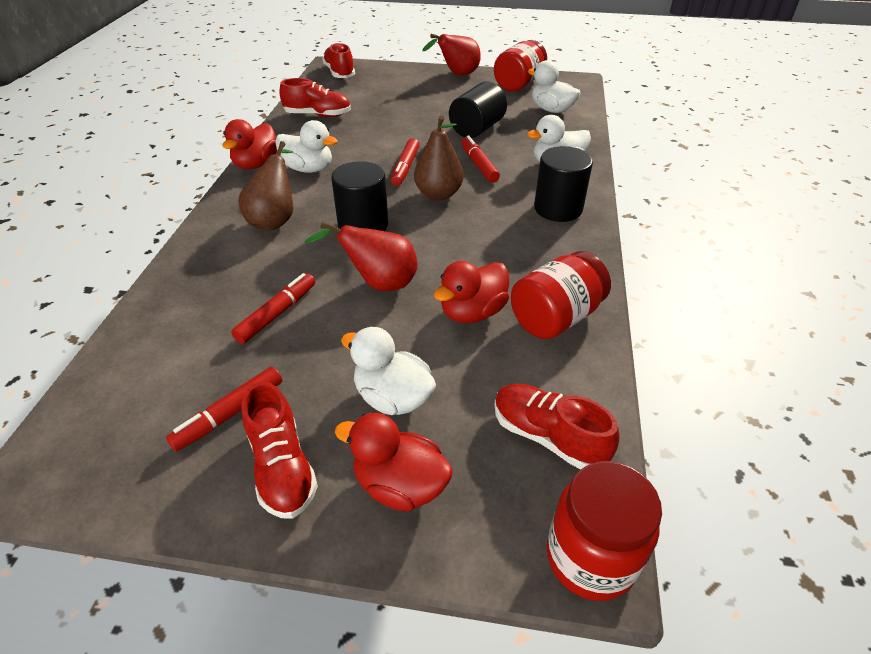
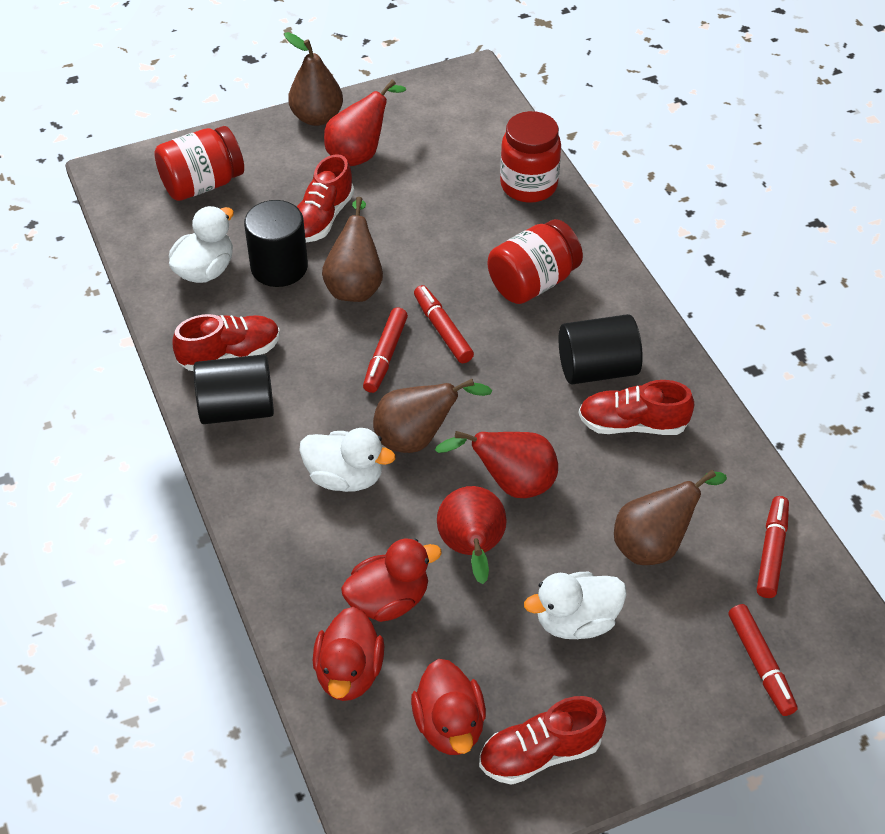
brown pear: [238,141,294,230] [414,115,463,201] = 2 -> [284,32,343,126] [322,197,383,302] [373,379,492,453] [614,470,727,565] = 4
red pear: [305,222,418,291] [423,34,481,75] = 2 -> [324,80,406,166] [435,431,558,498] [437,486,507,584] = 3
white duck: [275,120,338,173] [341,327,436,415] [527,115,591,162] [528,60,580,113] = 4 -> [169,206,234,283] [299,428,395,492] [524,572,627,639] = 3

